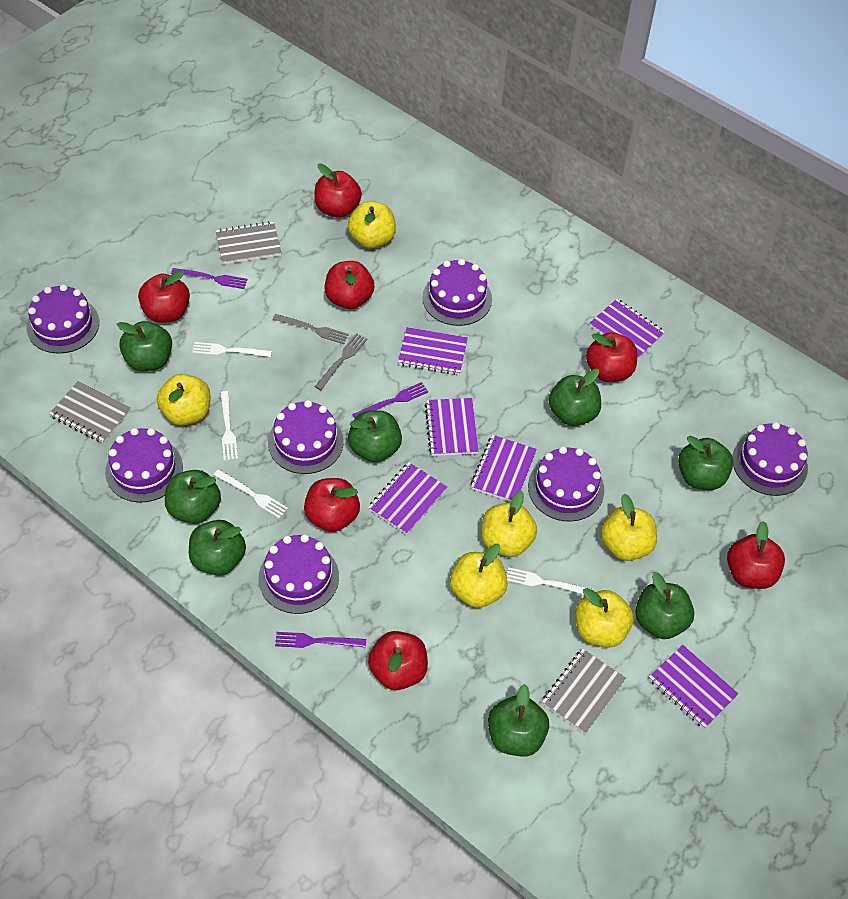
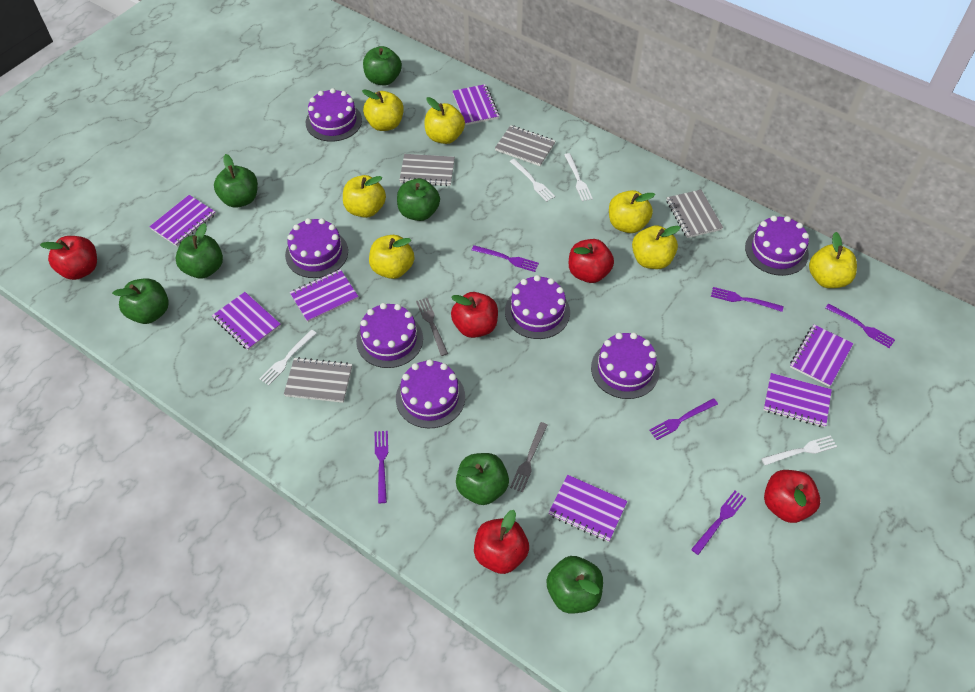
green apple: [117,321,172,371] [165,470,221,524] [189,520,246,576] [348,410,402,462] [488,684,549,756] [549,369,601,426] [635,572,694,639] [678,435,733,490] = 8 -> [112,278,169,324] [175,223,223,279] [214,154,258,208] [363,46,402,85] [397,178,440,221] [456,453,509,505] [547,556,603,613] = 7
grey notebook: [49,381,131,443] [215,221,281,264] [542,649,626,734] = 3 -> [284,357,352,403] [399,154,455,186] [495,125,555,166] [667,190,723,238] = 4
purple fork: [171,268,248,289] [275,632,366,648] [352,382,428,418] = 3 -> [375,431,388,503] [472,245,539,272] [649,398,718,440] [691,490,747,555] [711,287,784,312] [825,304,895,348] = 6
purple notebook: [368,462,447,535] [398,327,468,375] [425,398,479,456] [471,435,537,502] [590,299,665,359] [649,645,739,729] = 6 -> [149,195,216,246] [212,292,281,351] [290,269,359,322] [452,84,499,125] [549,475,627,542] [764,373,832,427] [790,325,853,387] = 7
red apple: [138,270,190,323] [304,478,360,532] [314,163,362,218] [325,261,374,309] [368,631,428,690] [586,332,637,382] [727,521,785,589] = 7 -> [40,236,97,280] [451,292,498,338] [474,510,529,574] [569,239,614,283] [764,470,821,523] = 5
yellow apple: [157,374,210,425] [348,201,396,249] [450,544,508,608] [481,490,537,557] [575,588,634,648] [601,494,657,561] = 6 -> [343,175,386,218] [362,89,404,131] [369,235,414,279] [425,97,465,144] [609,190,655,233] [632,225,680,269] [809,232,857,288] = 7

